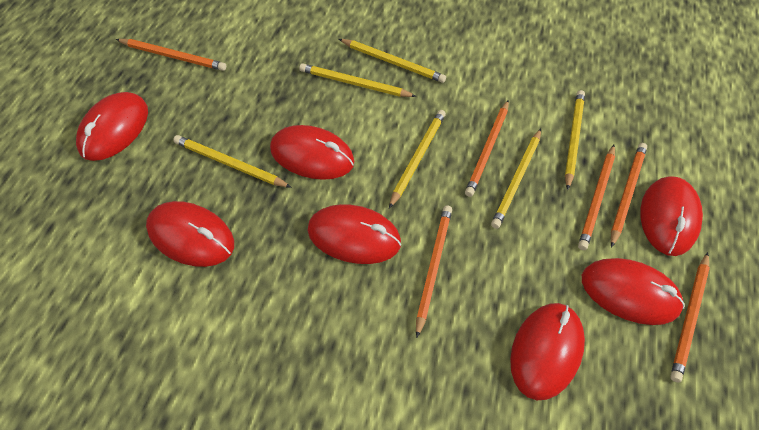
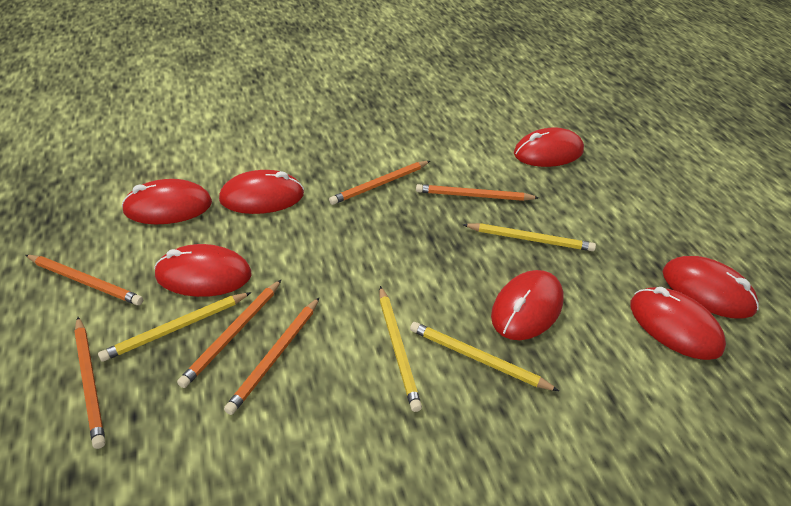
yellow pencil: [173,135,292,188] [299,63,417,97] [339,39,446,83] [389,110,446,208] [491,129,541,229] [565,90,585,190] = 6 -> [98,292,251,362] [380,286,422,412] [410,322,559,391] [462,223,596,251] = 4

